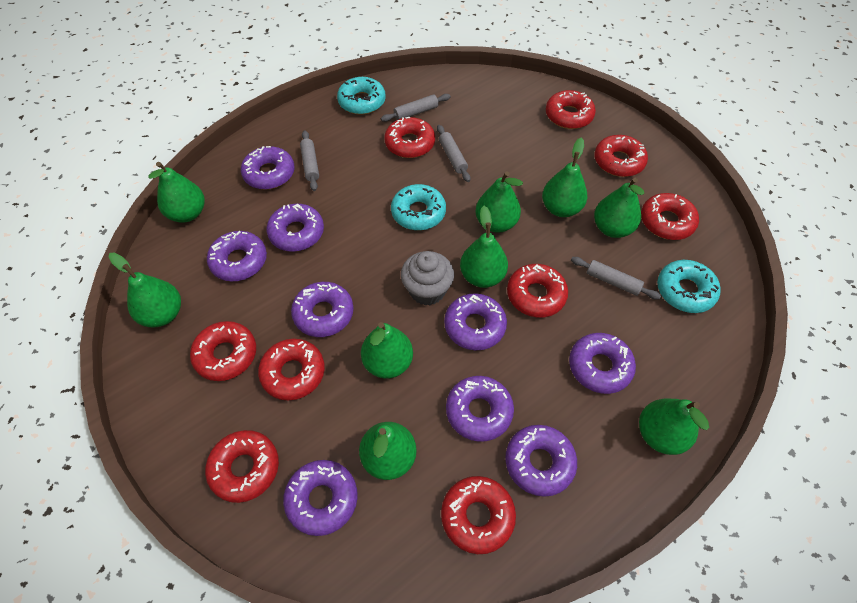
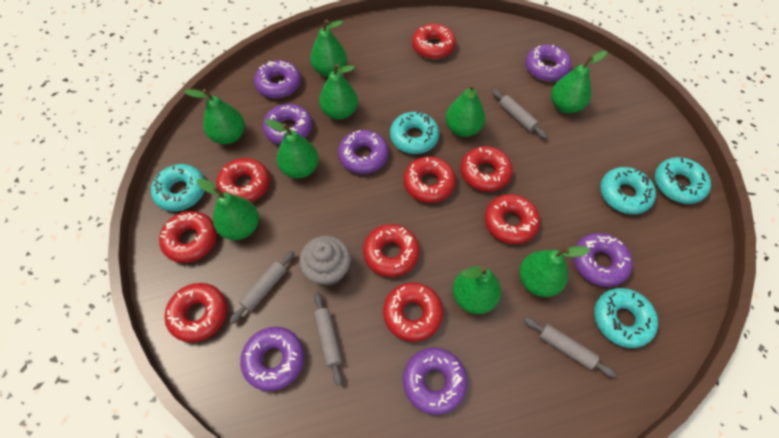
purple donut: [207,231,267,281] [241,146,295,189] [266,203,324,252] [283,460,358,536] [291,282,354,337] [444,293,507,350] [446,376,514,442] [505,425,577,497] [569,333,636,394] = 9 -> [240,326,304,391] [254,60,301,98] [263,104,312,145] [338,130,388,174] [403,348,468,415] [525,44,572,81] [573,233,633,287] = 7
turquoise donut: [337,77,386,115] [391,184,446,230] [657,260,721,313] = 3 -> [151,164,205,211] [390,111,439,154] [594,288,658,348] [600,167,656,214] [655,157,711,204] = 5

